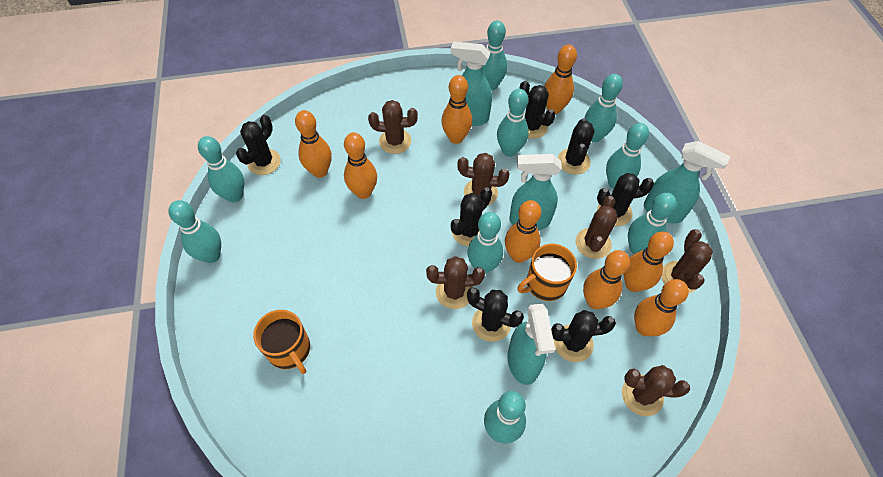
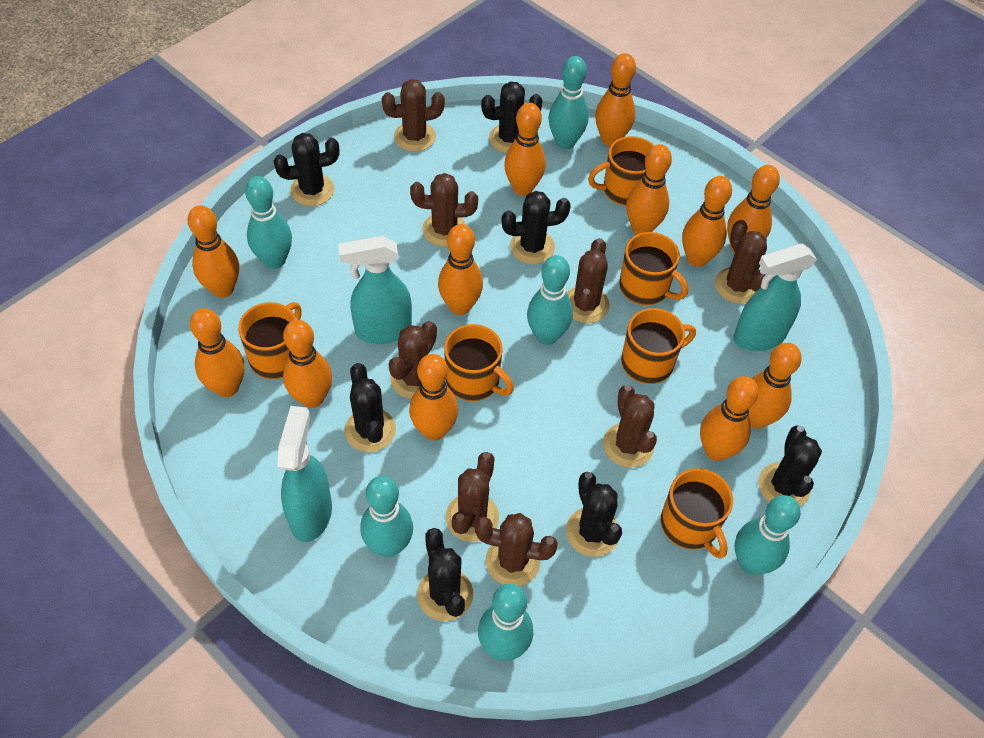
brown cactus: [368,100,418,154] [426,256,485,309] [457,153,510,205] [575,196,618,259] [622,365,690,416] [662,229,713,293] = 6 -> [381,79,445,152] [389,321,437,399] [410,173,478,247] [446,452,499,542] [475,513,558,586] [567,238,610,323] [603,385,657,468] [715,220,767,304] = 8
orange bowling pin: [295,110,332,178] [344,132,377,199] [441,75,472,144] [505,200,541,263] [544,45,577,114] [583,250,630,309] [623,231,674,292] [634,279,689,336] = 8 -> [188,205,239,298] [190,308,245,397] [283,320,332,408] [409,354,458,440] [438,224,483,315] [504,103,546,196] [595,53,636,146] [626,144,672,234] [682,176,732,267] [700,376,759,461] [727,165,780,253] [749,343,802,429] = 12
orange mug: [253,310,310,374] [517,244,577,301] = 2 -> [238,302,302,379] [444,324,514,401] [588,136,654,206] [619,232,688,305] [621,308,696,384] [661,468,733,559] = 6
turquoise bowling pin: [168,200,221,263] [198,136,244,203] [467,212,503,274] [482,20,507,90] [484,391,526,443] [497,89,529,157] [585,74,623,142] [606,123,649,189] [628,193,677,254] = 9 -> [245,176,292,269] [360,476,413,557] [478,584,533,661] [527,255,573,345] [548,56,589,149] [735,495,801,575] = 6
turquoise spray bottle: [451,41,492,126] [507,303,555,385] [509,154,562,230] [644,141,730,224] = 4 -> [277,406,332,542] [338,236,412,344] [733,244,817,351] = 3

